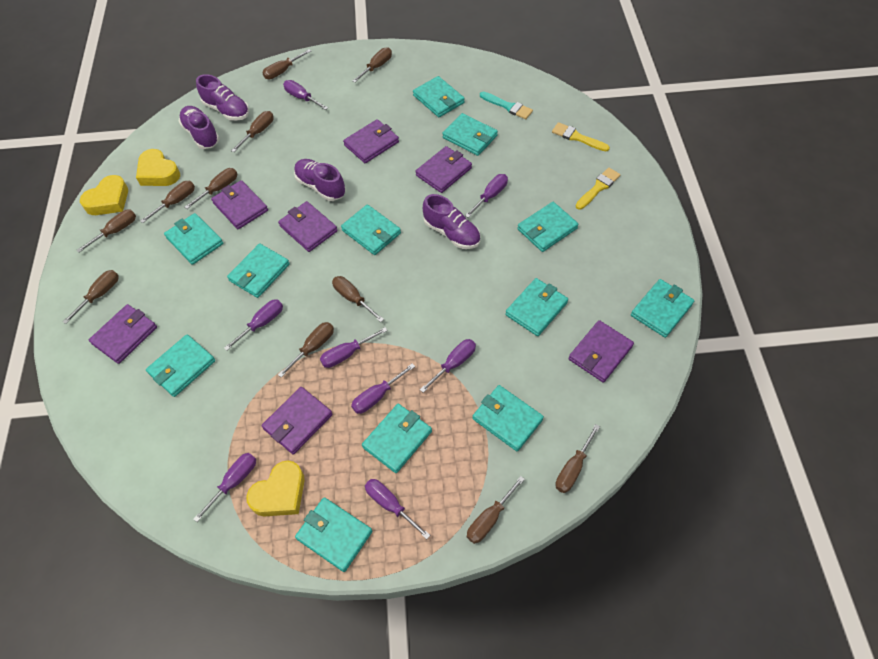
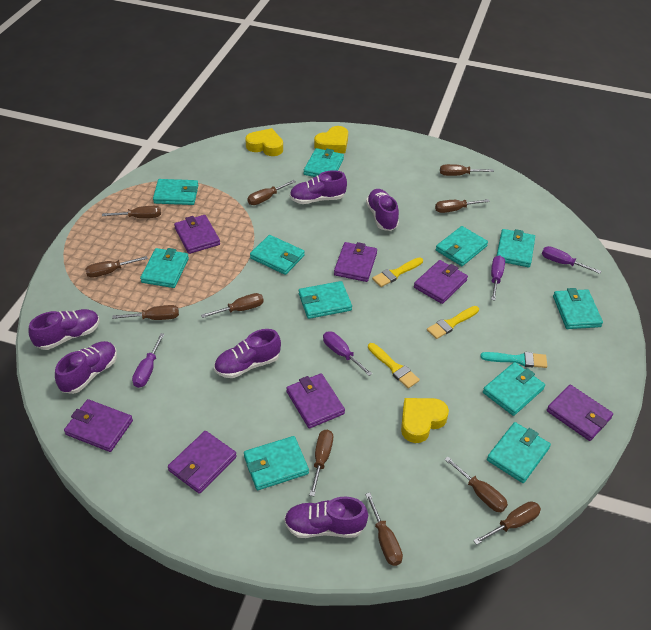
purple screwdriver: [193,453,256,522] [224,299,283,351] [283,80,328,110] [320,327,388,368] [351,363,415,414] [365,479,430,539] [420,339,476,393] [465,174,508,218] = 8 -> [132,333,165,388] [323,332,372,376] [491,255,505,300] [542,246,601,274] = 4
purple shoe: [179,106,220,149] [196,74,249,121] [294,159,346,201] [423,194,480,249] = 4 -> [28,309,99,350] [55,341,117,394] [214,329,281,378] [284,496,368,538] [290,170,347,204] [366,189,399,231] = 6
turquoise wallet: [146,335,215,397] [164,213,223,265] [227,243,290,298] [295,498,372,572] [341,204,401,255] [362,404,432,473] [413,76,465,117] [442,113,498,156] [473,385,544,451] [505,278,568,336] [517,202,578,252] [631,279,694,338] = 12 -> [140,248,189,288] [153,179,198,205] [244,436,309,490] [250,235,305,275] [299,281,352,319] [304,148,344,177] [436,226,488,266] [483,362,545,416] [487,422,551,483] [497,229,535,267] [553,288,603,329] = 11
yellow brush: [552,122,610,151] [576,167,621,210] = 2 -> [368,343,420,389] [372,257,423,287] [427,306,479,339] = 3

